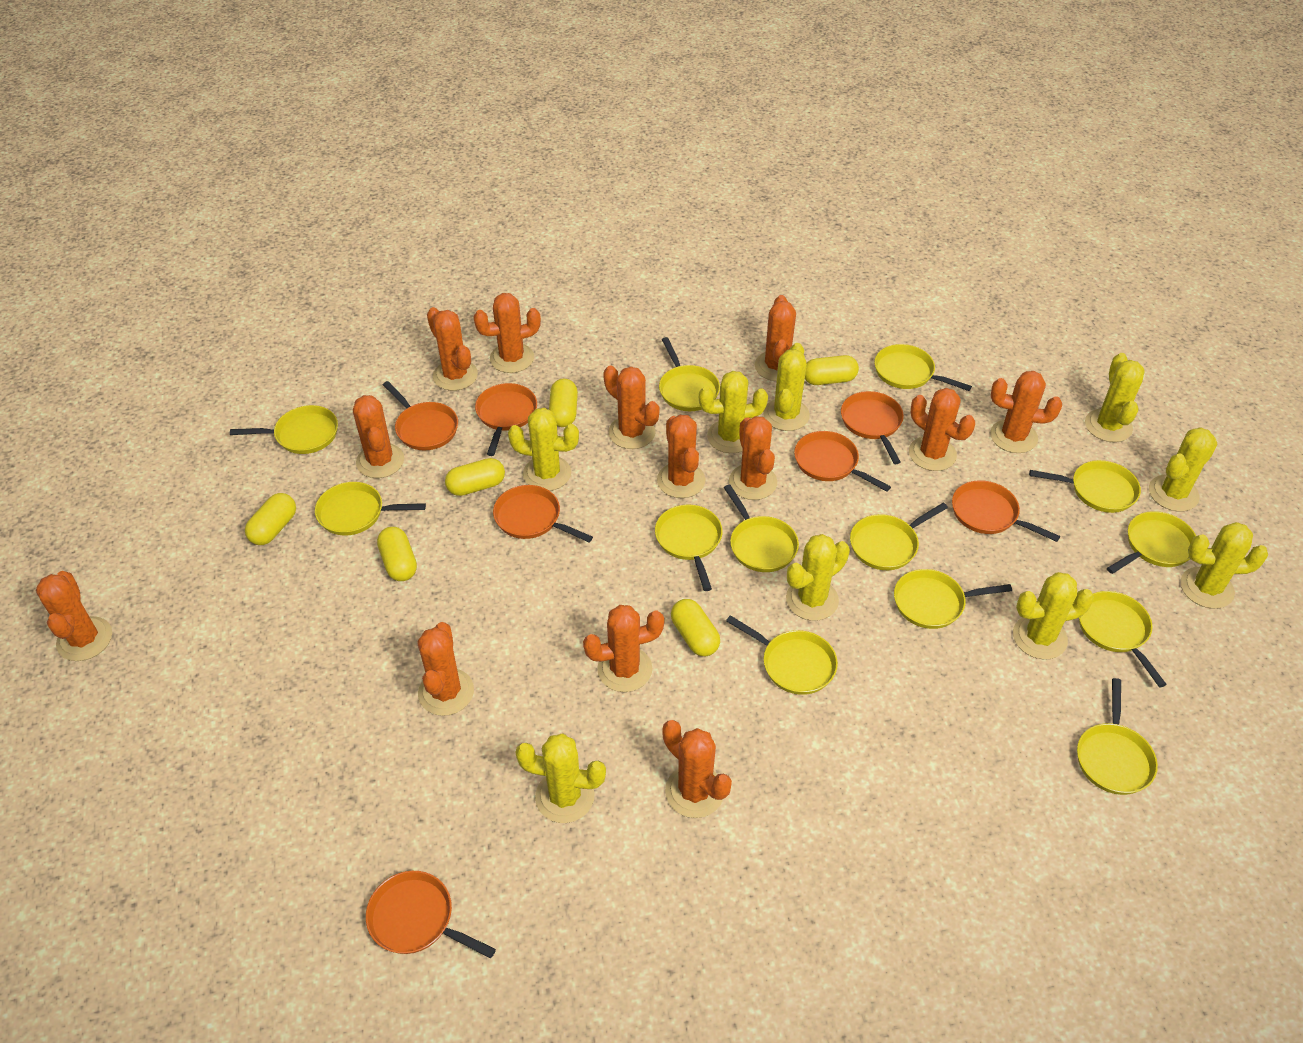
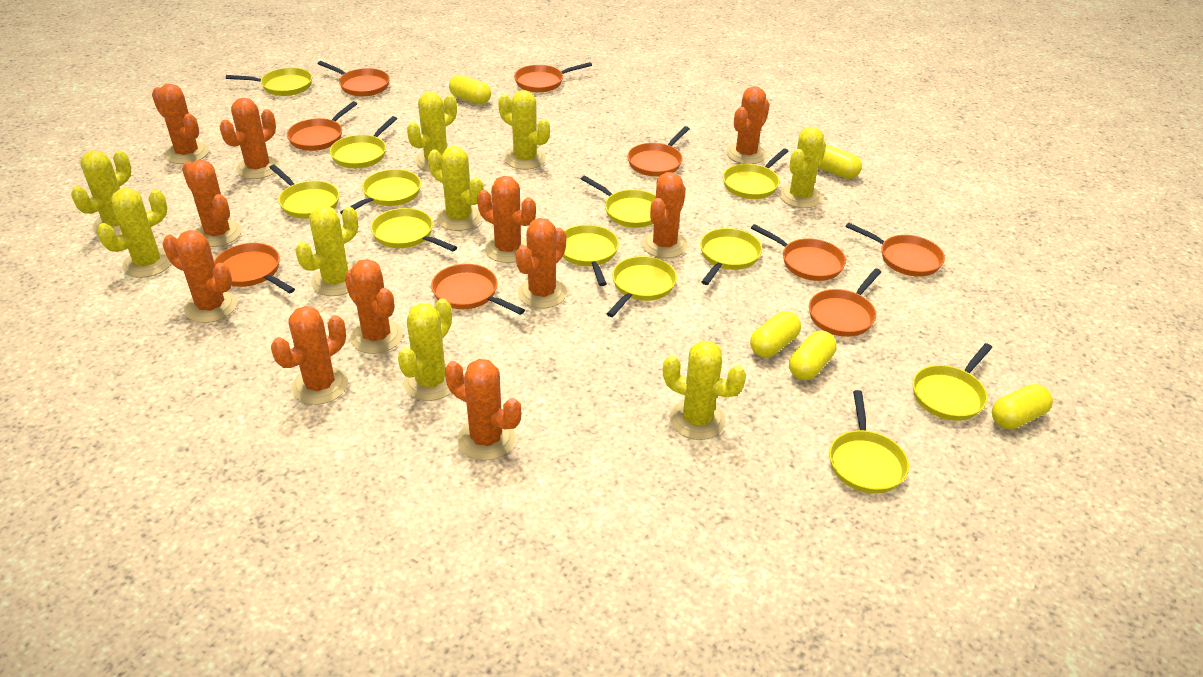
orange cactus: [36,571,112,661] [353,395,404,478] [417,622,474,716] [427,307,478,391] [474,293,541,373] [583,605,664,692] [603,366,660,449] [657,415,705,498] [662,720,732,818] [729,416,777,500] [755,295,796,381] [909,388,975,471] [990,371,1062,453] = 13 -> [152,84,209,164] [162,230,237,323] [182,160,242,247] [219,98,280,179] [271,306,348,405] [345,259,403,354] [445,359,521,461] [477,176,536,263] [516,218,567,308] [642,172,688,258] [726,86,770,164] = 11
orange pan: [366,871,496,958] [383,381,458,450] [475,383,537,456] [493,485,593,542] [794,431,891,492] [841,391,904,464] [952,480,1060,542] = 7 -> [214,243,295,293] [287,101,357,151] [318,61,390,97] [431,264,525,315] [514,62,592,93] [627,126,690,177] [751,224,846,281] [809,268,881,337] [846,223,945,277] = 9
yellow capsule: [245,493,296,545] [377,527,417,581] [445,458,505,496] [549,379,578,427] [671,599,720,656] [805,355,859,385] = 6 -> [449,75,491,104] [750,311,801,357] [789,331,837,380] [818,145,862,179] [992,384,1053,429] = 5
yellow pan: [230,405,338,454] [315,482,426,536] [655,505,723,591] [659,337,720,411] [724,485,799,572] [726,615,838,695] [850,503,948,570] [874,344,972,391] [894,569,1012,629] [1029,460,1141,513] [1077,678,1158,795] [1079,591,1167,687] [1107,511,1196,574] = 13 -> [226,68,312,96] [269,165,339,219] [330,116,397,168] [340,169,421,214] [371,208,457,251] [563,225,619,286] [581,176,656,228] [607,256,677,317] [700,228,762,285] [723,148,789,199] [829,390,909,494] [913,343,992,421] = 12

